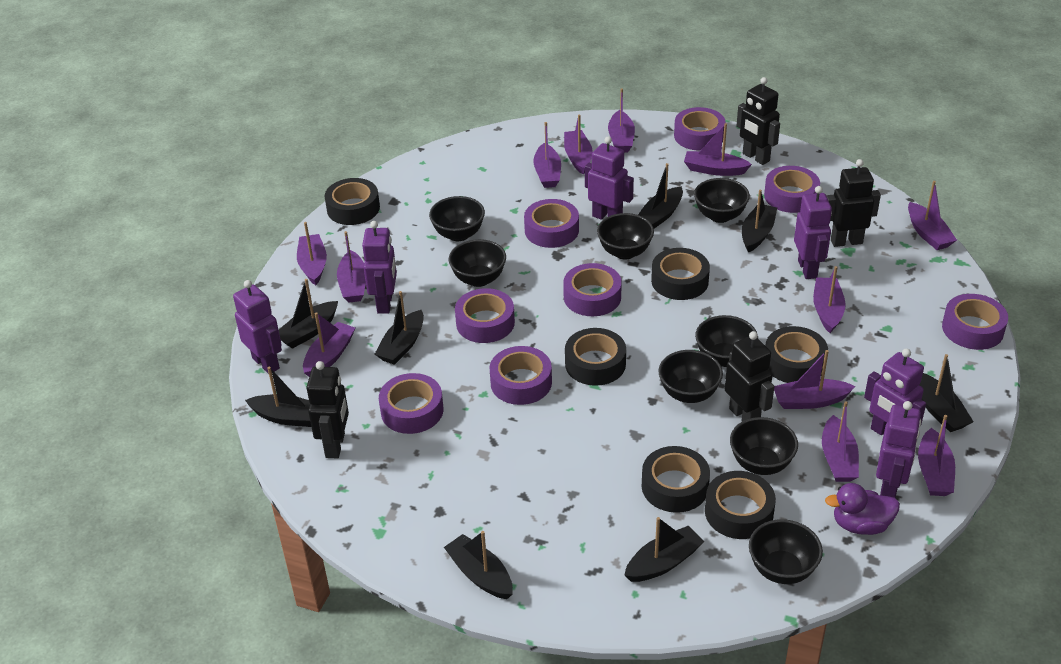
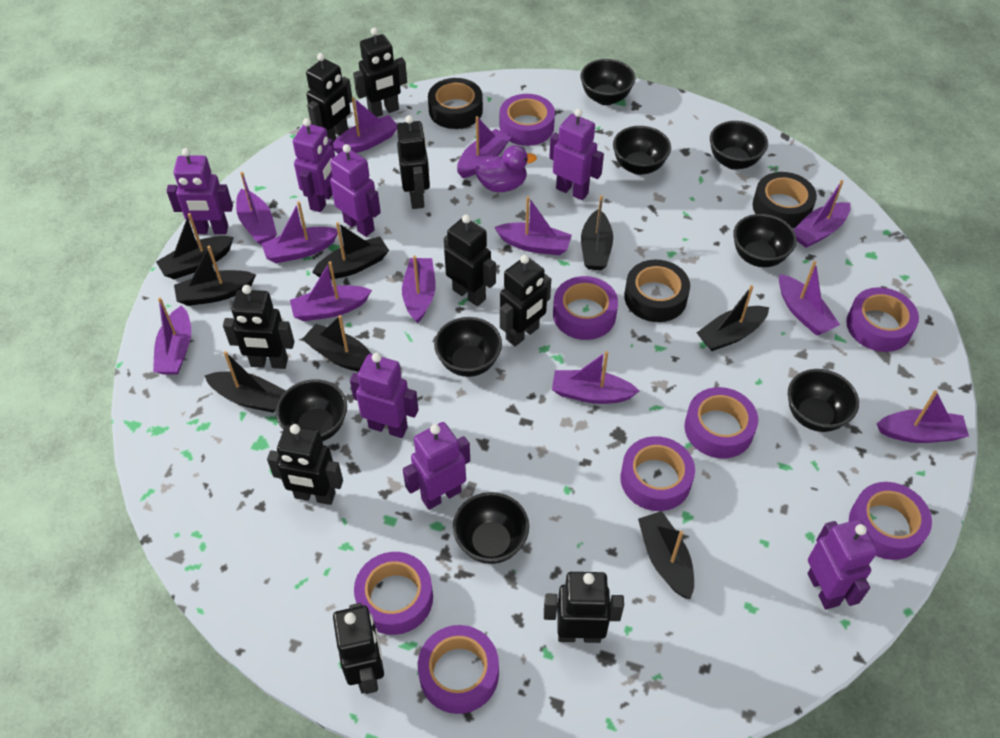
black robot: [306,361,349,458] [725,331,774,421] [737,77,780,165] [826,159,881,247] = 4 -> [223,285,294,369] [267,424,343,505] [306,53,352,142] [333,603,384,694] [353,27,407,117] [397,115,430,209] [444,214,496,306] [500,255,551,346] [544,572,624,643] = 9
black tape: [325,178,380,225] [565,328,626,386] [642,446,710,513] [651,248,710,300] [705,471,776,539] [765,326,828,383] = 6 -> [428,78,483,129] [624,260,690,322] [753,172,817,228] = 3
purple robot: [233,280,282,374] [362,221,397,314] [585,136,634,220] [794,186,832,279] [864,349,926,435] [876,401,921,498] = 6 -> [166,148,233,234] [293,118,335,212] [330,144,381,237] [350,353,419,438] [403,422,470,510] [549,109,604,200] [808,520,878,610] = 7

